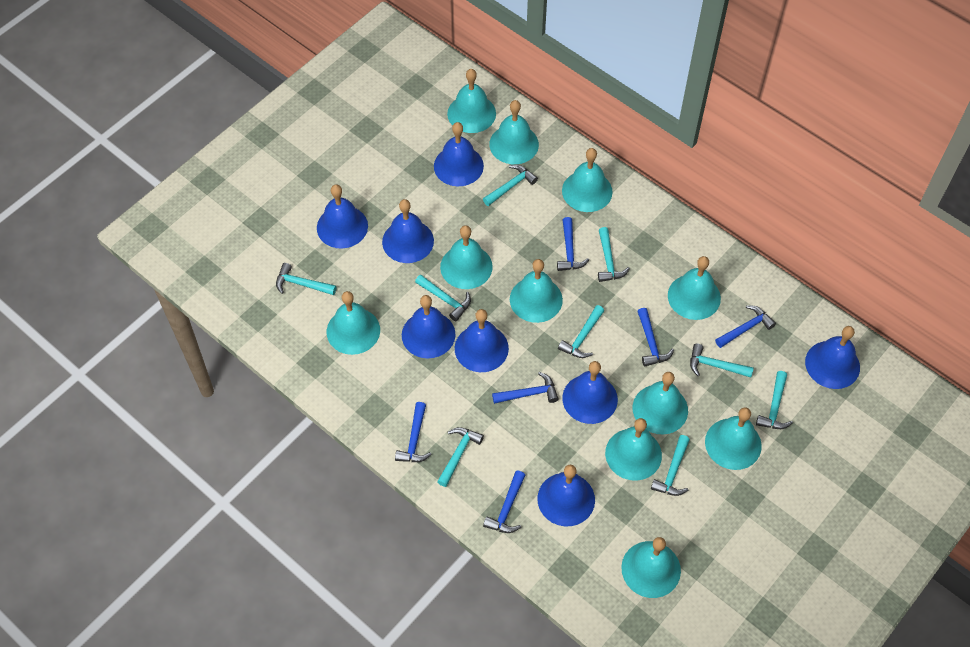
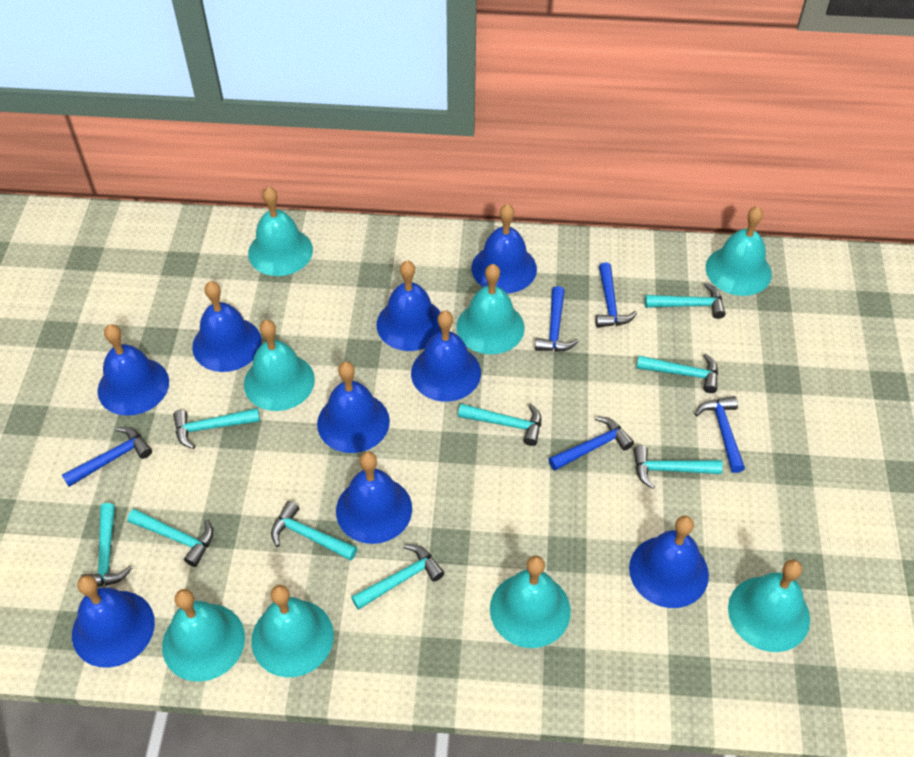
blue bell: [317,184,368,249] [382,199,434,263] [402,295,455,359] [434,122,484,186] [455,309,509,372] [537,465,595,526] [562,361,618,424] [805,326,860,389] = 8 -> [72,575,155,668] [98,324,169,416] [192,281,262,372] [317,362,390,453] [336,451,412,544] [377,261,441,351] [411,311,481,402] [472,204,537,293] [629,516,709,608] = 9
blue hammer: [395,402,432,462] [483,471,525,533] [492,372,559,404] [557,217,589,271] [637,308,674,367] [715,305,776,348] = 6 -> [62,427,152,487] [535,286,579,352] [548,416,634,471] [596,262,637,328] [695,396,745,473] = 5
turquoise bell: [327,291,380,355] [440,225,493,289] [447,69,496,133] [489,100,539,164] [510,259,563,323] [562,148,613,212] [605,418,662,481] [621,537,681,598] [633,372,688,434] [668,256,721,320] [705,407,762,470] = 11 -> [162,589,245,682] [244,320,315,411] [248,186,313,276] [251,585,334,677] [457,264,525,354] [490,555,571,648] [706,206,772,296] [728,559,810,652] = 8

